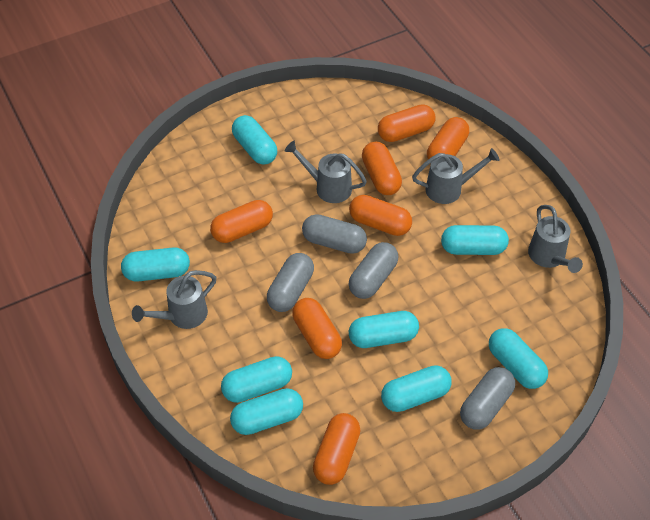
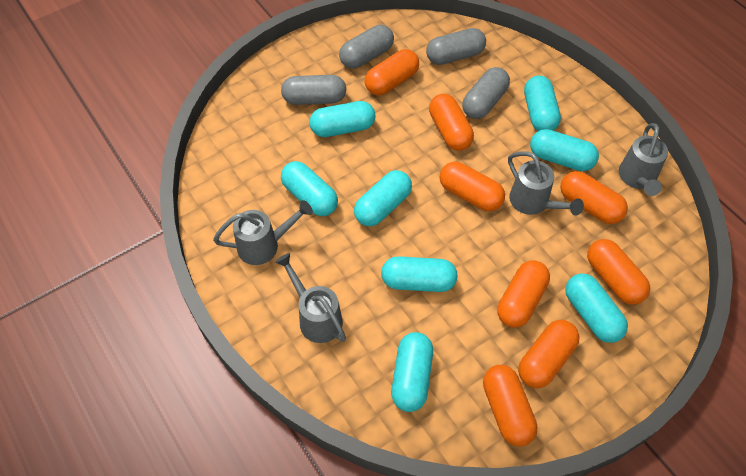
orange capsule: [210,200,273,243] [292,298,342,359] [313,413,360,485] [349,195,412,236] [362,142,402,195] [378,104,435,142] [427,117,469,159] = 7 -> [365,49,419,95] [429,94,474,151] [440,162,505,211] [483,365,538,447] [497,260,550,328] [518,320,580,388] [560,171,628,224] [587,239,650,305] = 8

